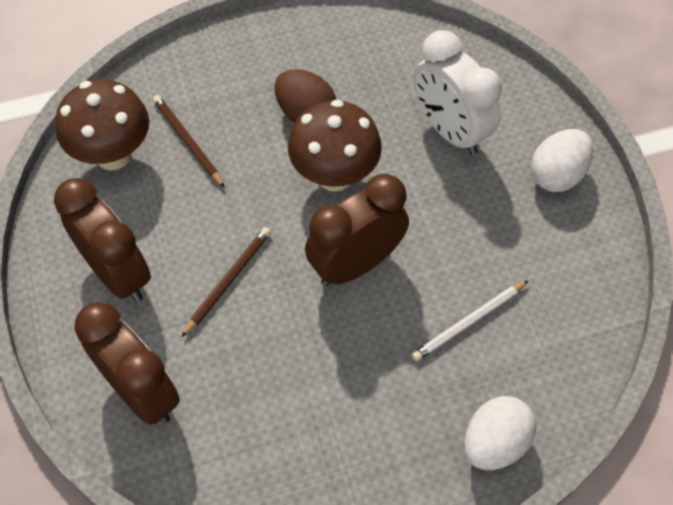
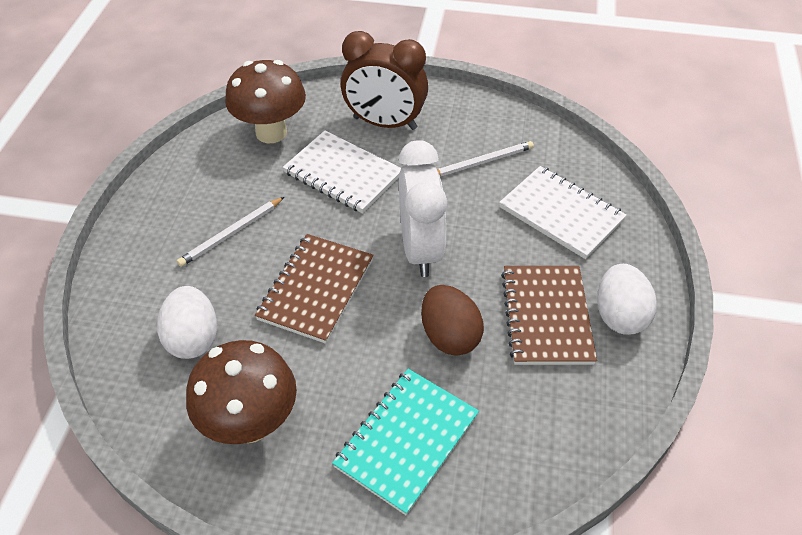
brown clock: [54,178,151,302] [74,302,180,425] [305,174,409,286] = 3 -> [341,31,428,130] = 1
brown notebook: none = 0 -> [255,234,374,344] [501,266,597,365] = 2
brown pencil: [153,95,225,188] [182,227,271,337] = 2 -> none = 0
turquoise notebook: none = 0 -> [332,369,479,515] = 1
white notebook: none = 0 -> [283,131,401,213] [499,166,627,259] = 2
white pencil: [412,281,528,361] = 1 -> [177,197,284,267] [437,141,534,177] = 2

